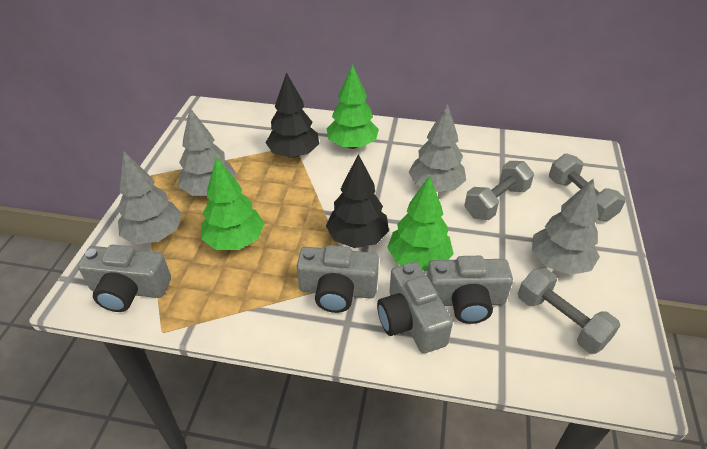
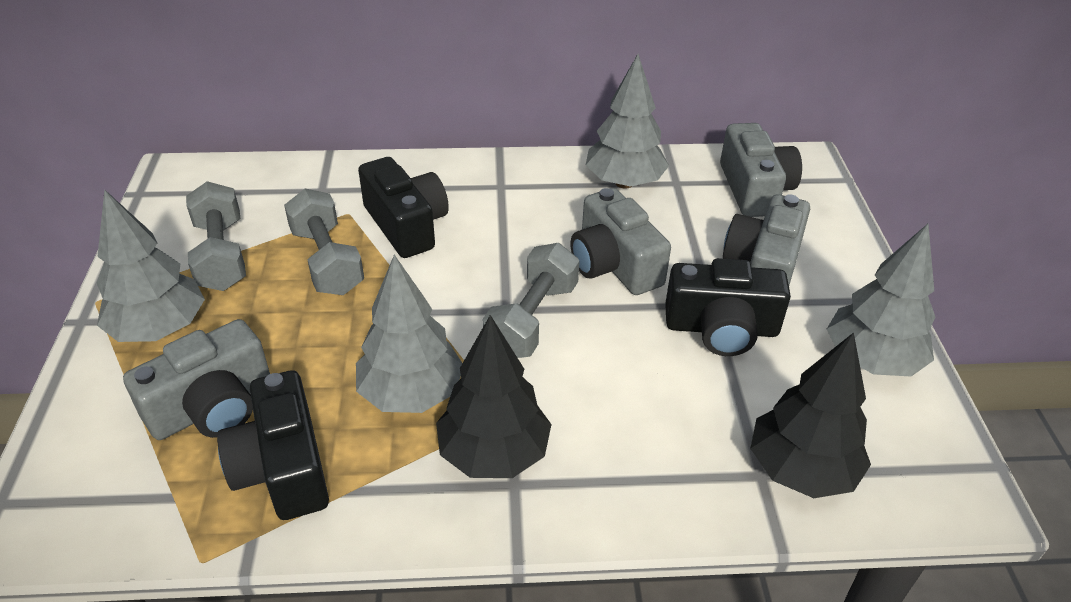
black camera: none = 0 -> [217,370,329,520] [358,157,449,258] [665,258,791,356] = 3
green tree: [201,157,265,250] [327,64,379,149] [387,176,454,271] = 3 -> none = 0

